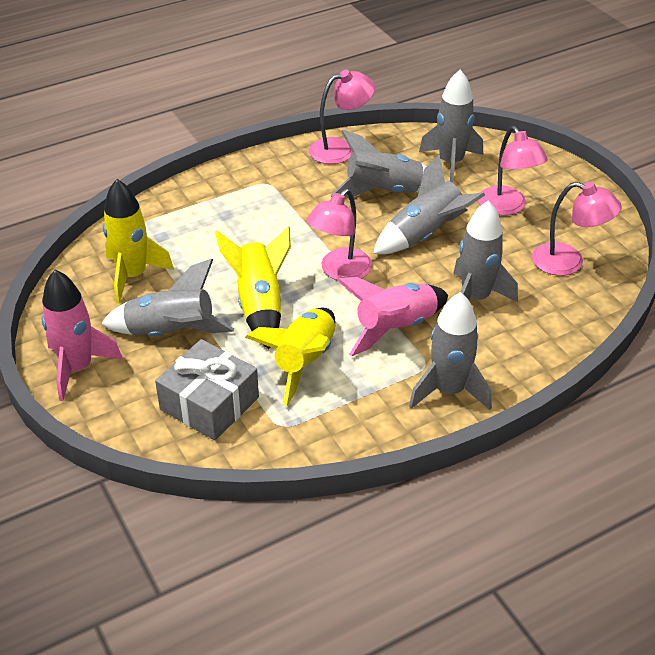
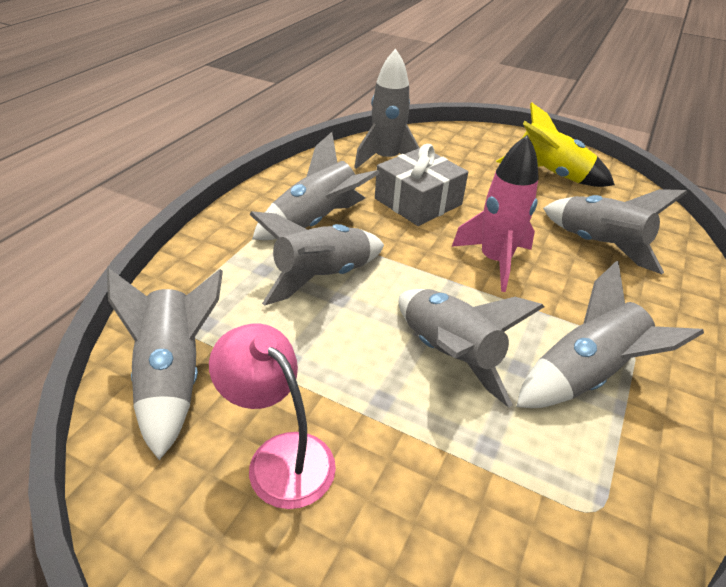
grey rocket: [101,259,234,336] [331,129,427,198] [373,154,485,254] [409,292,492,410] [419,69,483,183] [453,201,518,302] = 6 -> [107,269,223,460] [249,211,384,306] [252,132,380,240] [354,49,419,169] [398,289,544,408] [516,261,704,408] [543,189,688,274] = 7
pink lamp: [307,189,372,280] [309,70,375,164] [478,126,548,216] [532,182,622,276] = 4 -> [209,323,336,509] = 1
pink rocket: [41,269,123,401] [337,277,448,356] = 2 -> [452,135,539,292] = 1
yellow rocket: [103,179,174,304] [215,226,291,349] [245,308,335,406] = 3 -> [496,102,615,187] = 1

